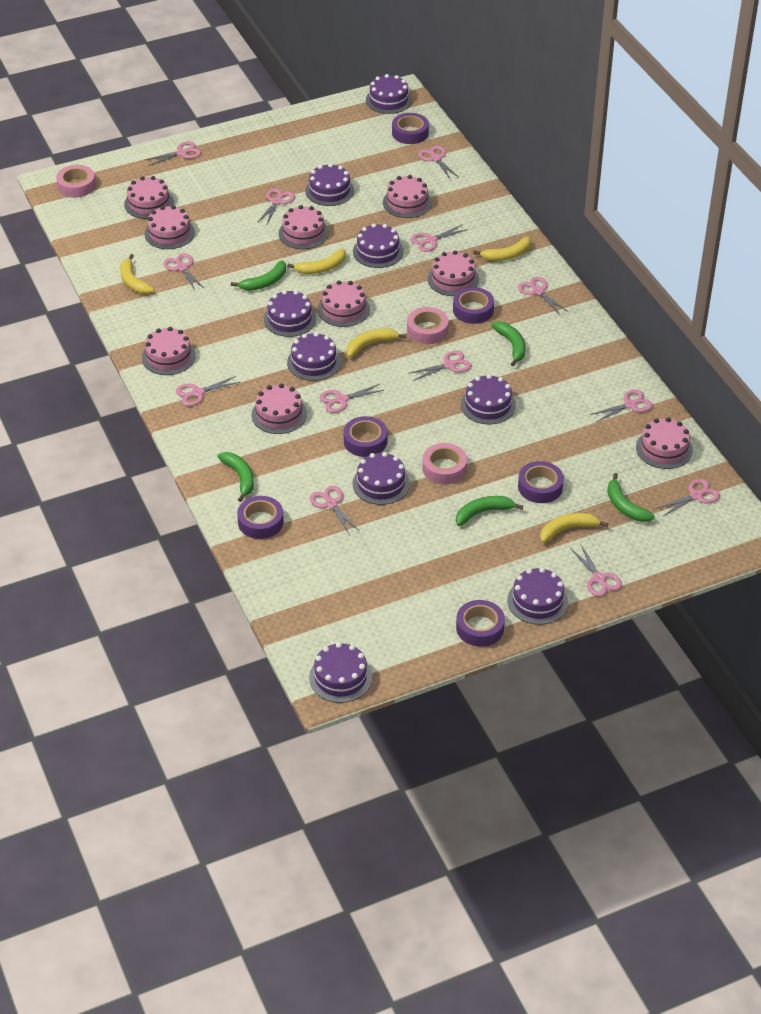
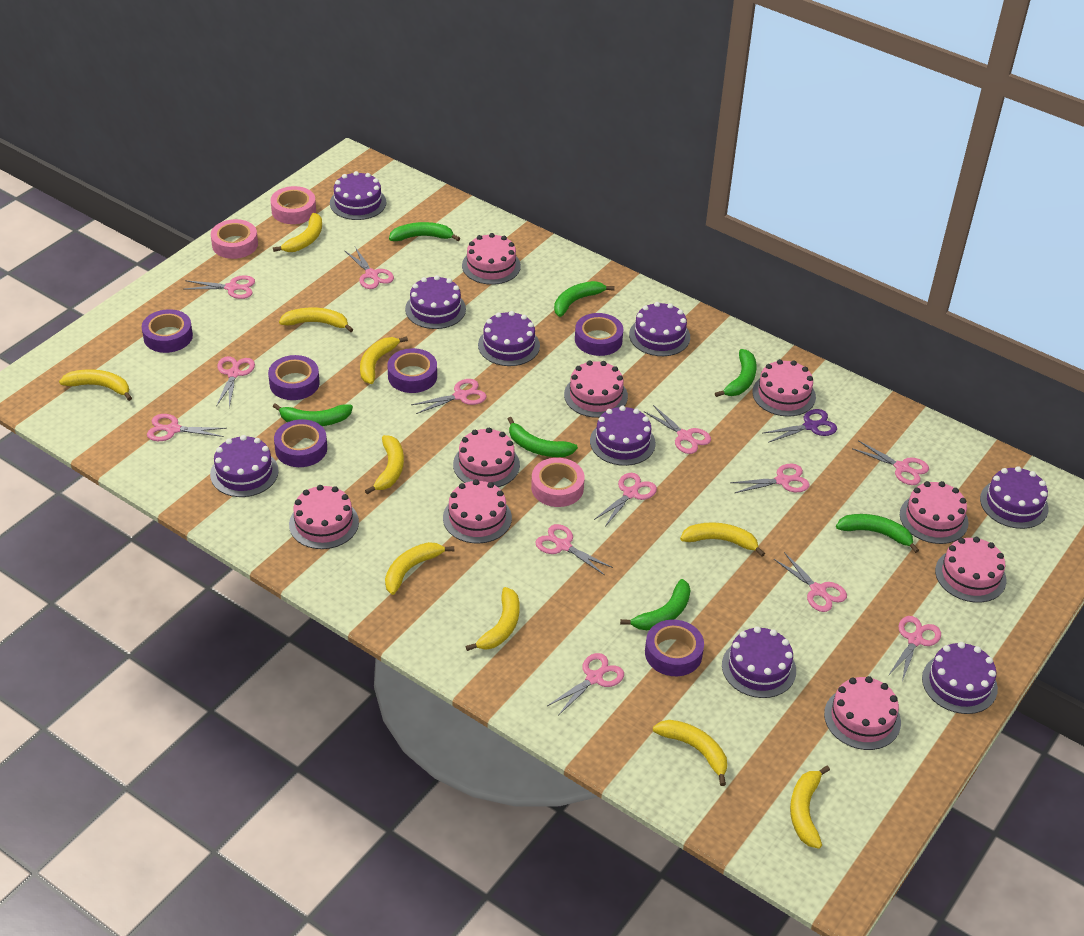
green banana: [217,452,254,502] [231,260,286,291] [456,496,523,526] [491,322,525,366] [607,473,655,522] = 5 -> [273,403,353,426] [389,222,460,241] [508,417,578,457] [554,281,615,317] [620,579,691,630] [715,349,757,397] [836,514,919,553] = 7
purple scissors: none = 0 -> [763,409,837,443] = 1
yellow banana: [120,254,154,294] [287,249,346,274] [347,328,406,357] [473,236,531,261] [540,513,608,543] = 5 -> [59,369,132,401] [273,213,322,252] [279,308,354,332] [360,336,408,384] [365,435,404,494] [385,542,454,595] [466,587,519,651] [653,720,727,786] [680,522,765,557] [790,766,830,849] = 10

